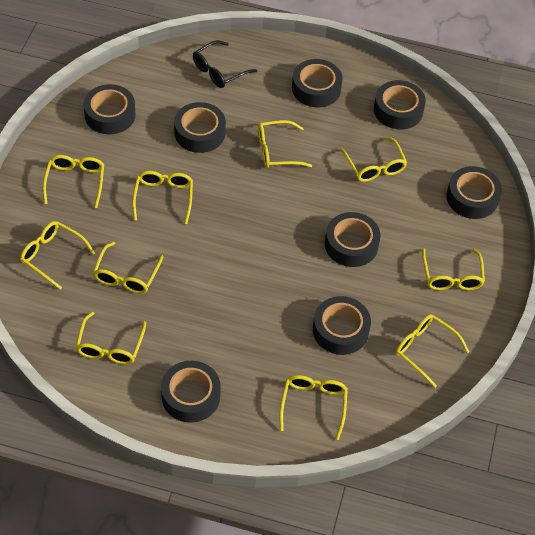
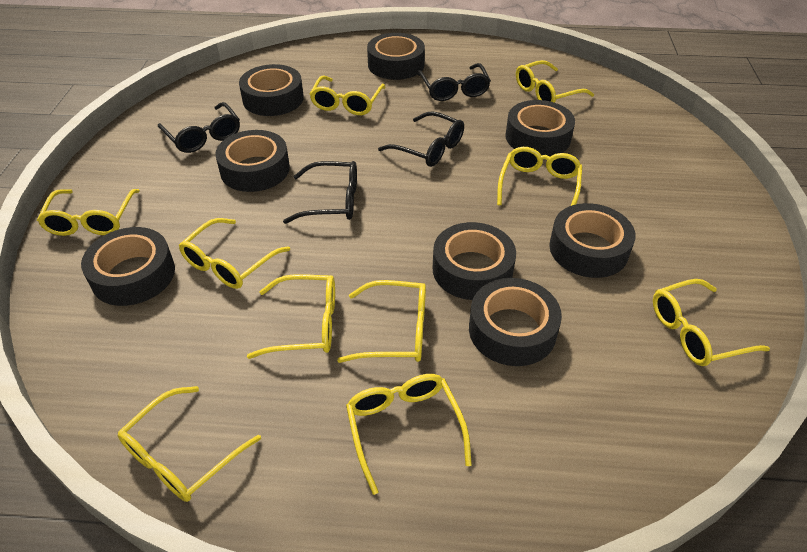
black glasses: [193,40,257,88] = 1 -> [158,102,240,153] [283,161,357,224] [378,111,464,167] [418,63,491,101] = 4

